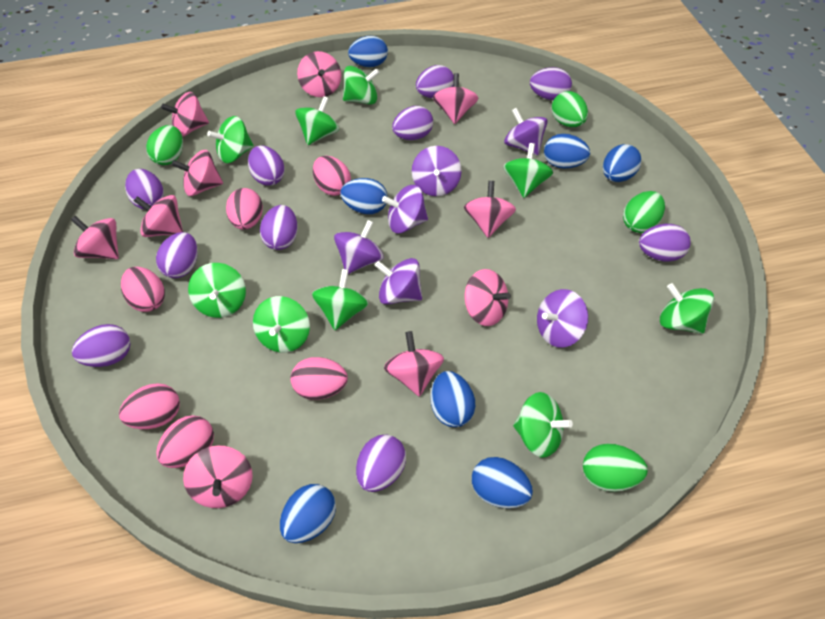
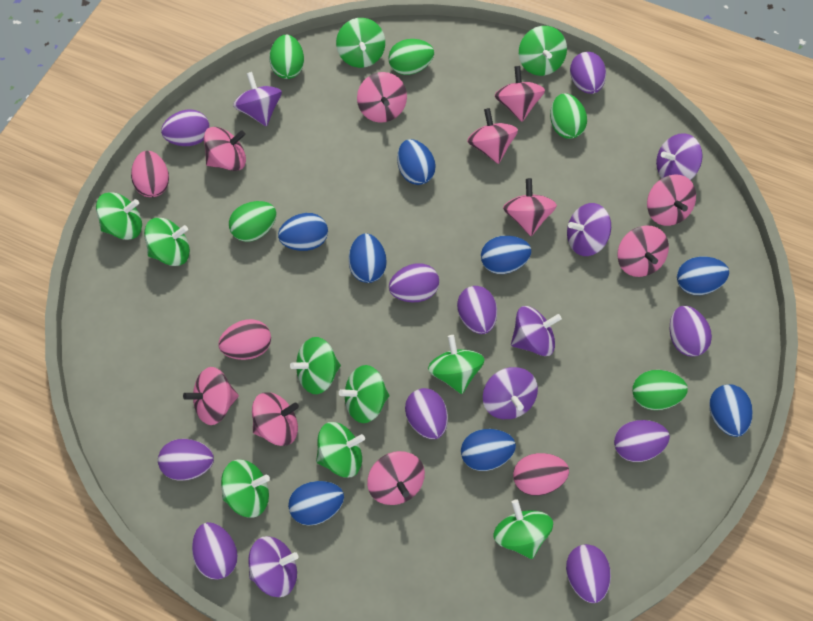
blue egg: [280,484,336,543] [340,178,388,214] [348,36,388,67] [431,371,475,427] [472,457,533,508] [544,134,590,168] [603,144,641,182] = 7 -> [278,213,328,251] [288,481,344,526] [348,233,387,283] [397,139,436,185] [461,429,516,471] [481,236,531,274] [677,257,729,295] [709,384,753,437] = 8
green egg: [146,125,183,165] [552,91,588,127] [583,444,648,492] [623,191,665,233] = 4 -> [229,201,276,242] [269,35,304,79] [388,39,434,75] [550,93,587,139] [632,370,688,410] = 5
green spinning top: [188,263,246,318] [207,116,254,163] [253,296,310,353] [295,96,339,145] [312,269,369,330] [343,66,380,105] [503,143,553,198] [513,392,573,458] [660,283,714,334] = 9 -> [96,192,142,240] [144,218,190,266] [221,460,270,518] [290,337,341,394] [316,422,365,478] [336,18,385,68] [339,365,389,423] [428,335,485,394] [494,500,553,559] [519,26,567,76] = 10
pink egg: [119,383,180,429] [121,267,165,312] [156,415,214,468] [226,188,263,230] [291,357,348,400] [313,156,351,196] = 6 -> [131,151,169,197] [218,319,271,360] [513,453,569,496] = 3

